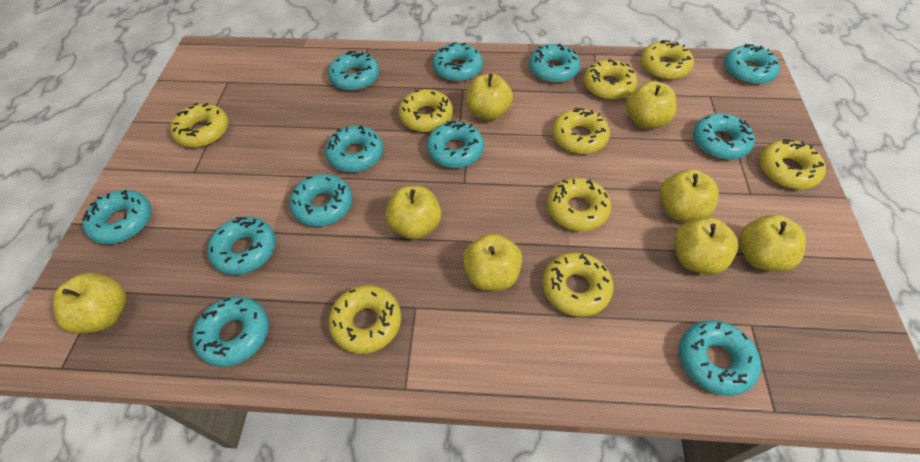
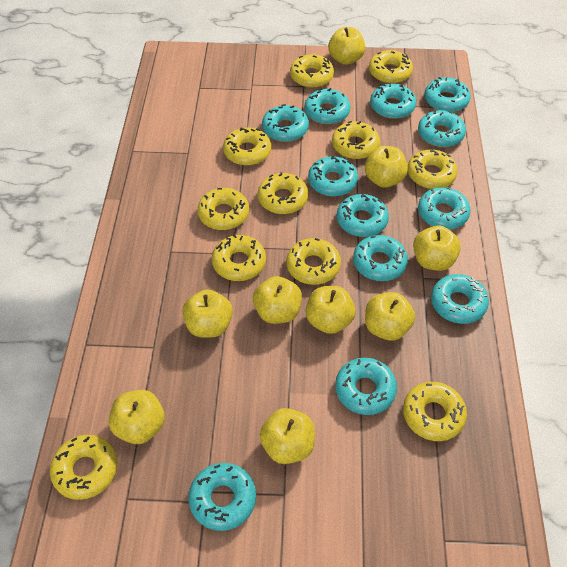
yellow apple: [53,273,126,334] [385,186,441,240] [463,233,522,291] [466,74,513,121] [626,81,677,129] [660,169,719,222] [674,217,738,275] [739,215,806,272] = 8 -> [109,390,165,444] [183,289,233,338] [253,276,302,324] [259,408,315,464] [306,286,356,334] [328,27,365,65] [365,146,408,188] [365,292,415,341] [413,226,461,271] = 9
yellow donut: [170,103,229,147] [328,285,401,354] [399,89,453,132] [542,252,614,317] [547,178,611,231] [552,108,610,154] [584,58,637,100] [641,40,694,80] [759,139,826,189] = 9 -> [50,435,117,500] [197,188,249,230] [212,234,266,281] [223,127,271,165] [258,172,308,214] [286,238,341,285] [290,54,334,88] [332,121,380,159] [369,50,413,84] [403,382,467,441] [408,149,458,189] = 11

